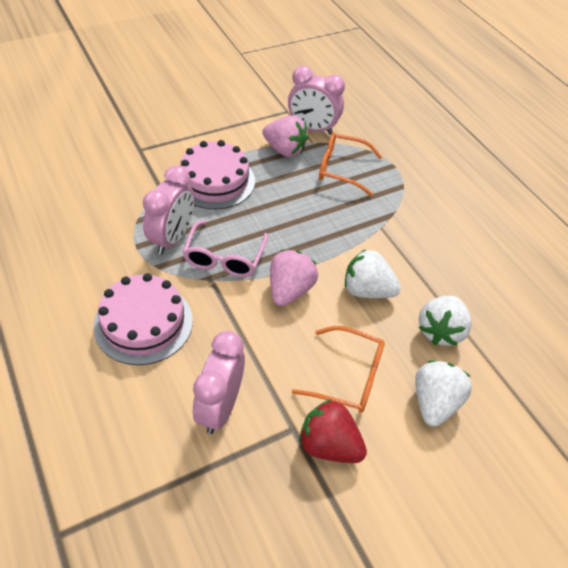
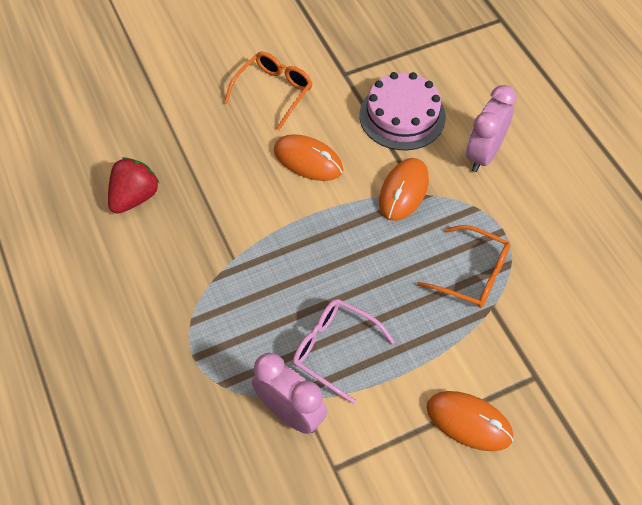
orange mouse: none = 0 -> [274,134,343,181] [379,158,429,221] [426,391,514,451] = 3
pink cake: [93,273,193,365] [180,140,255,209] = 2 -> [360,72,446,150] = 1
pink clock: [143,166,195,255] [193,331,245,434] [288,66,345,135] = 3 -> [252,353,327,434] [466,85,517,172] = 2
pink strawberry: [262,115,308,157] [270,250,318,306] = 2 -> none = 0
white strawberry: [345,249,401,298] [415,360,472,427] [419,296,472,346] = 3 -> none = 0

